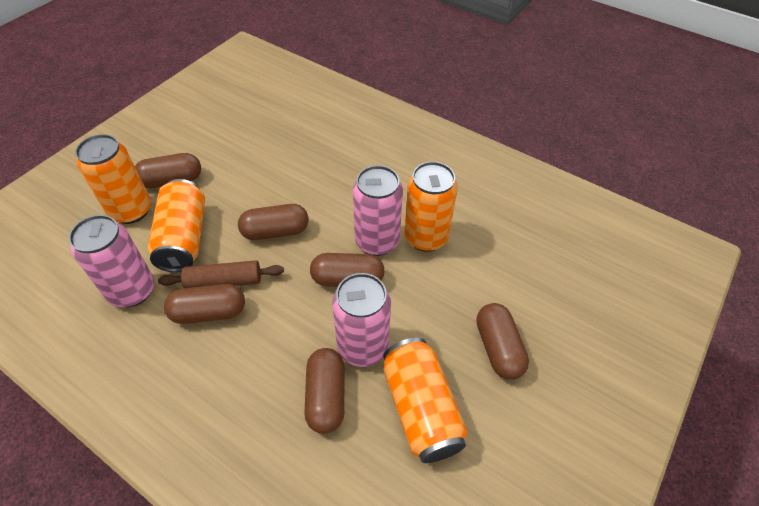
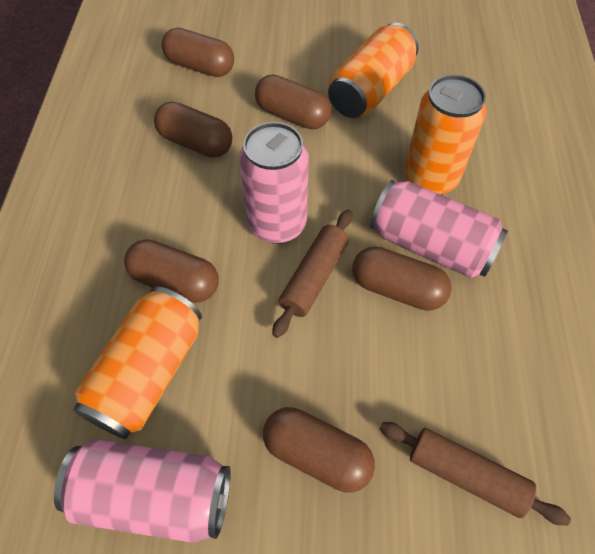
brown rolling pin: [158,260,284,288] = 1 -> [272,209,352,338] [380,422,571,525] = 2
orange can: [75,134,151,224] [148,179,205,272] [383,338,468,463] [404,161,458,252] = 4 -> [74,287,202,439] [328,23,419,118] [404,74,486,195] = 3

